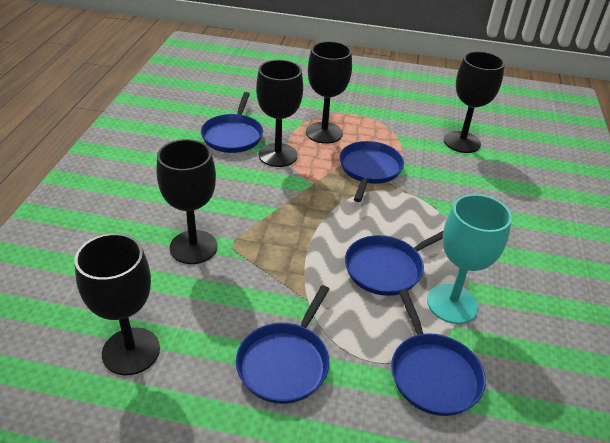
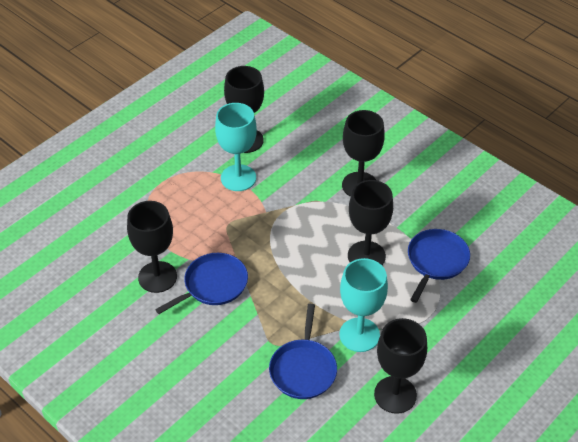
blue pan: [201,92,263,153] [236,285,329,404] [340,141,404,202] [345,231,443,296] [391,289,486,416] = 5 -> [155,253,248,314] [269,304,337,399] [408,229,470,303] = 3
turquoise goblet: [427,194,512,324] = 1 -> [215,103,257,191] [339,258,388,352] = 2

